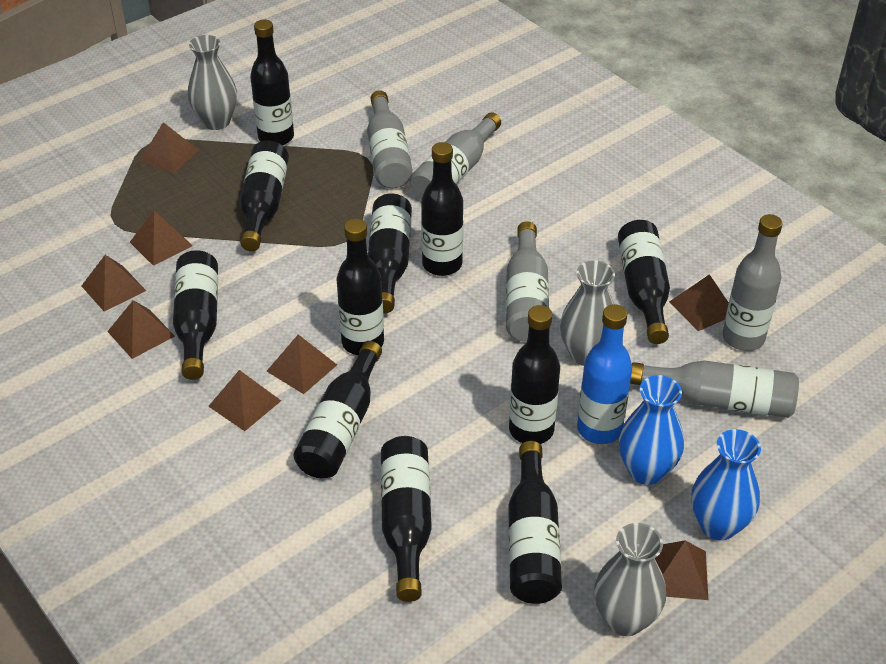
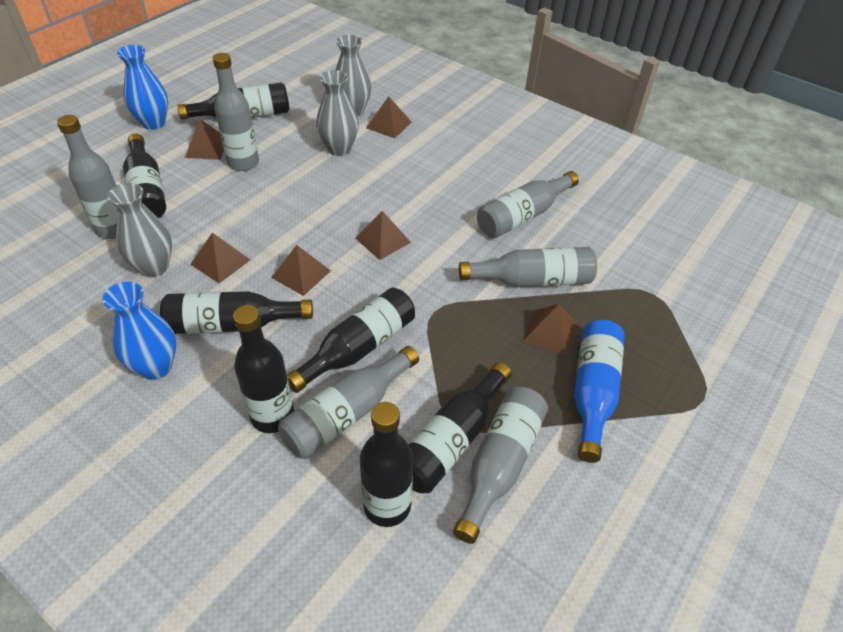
black bottle: [173,250,218,380] [240,140,289,251] [250,20,294,146] [294,341,382,478] [337,219,384,355] [368,194,412,313] [381,436,432,602] [421,142,463,276] [508,441,562,604] [509,305,560,444] [618,220,670,344] = 11 -> [123,134,166,218] [160,291,313,334] [177,82,289,120] [233,305,294,433] [287,288,415,393] [360,402,413,527] [408,362,512,493] = 7
brown pyramid: [81,255,146,311] [107,300,175,359] [130,211,193,266] [140,122,199,173] [208,370,281,431] [267,335,337,394] [655,540,708,600] [669,274,729,331] = 8 -> [185,119,224,160] [190,233,250,283] [271,245,331,296] [355,211,411,260] [366,96,411,138] [523,304,578,356] = 6
grey bottle: [367,90,413,188] [410,112,501,200] [506,221,549,342] [630,360,799,418] [723,214,783,351] = 5 -> [57,115,119,239] [212,53,259,171] [278,346,419,459] [453,387,548,544] [459,247,597,287] [477,171,579,238] = 6

